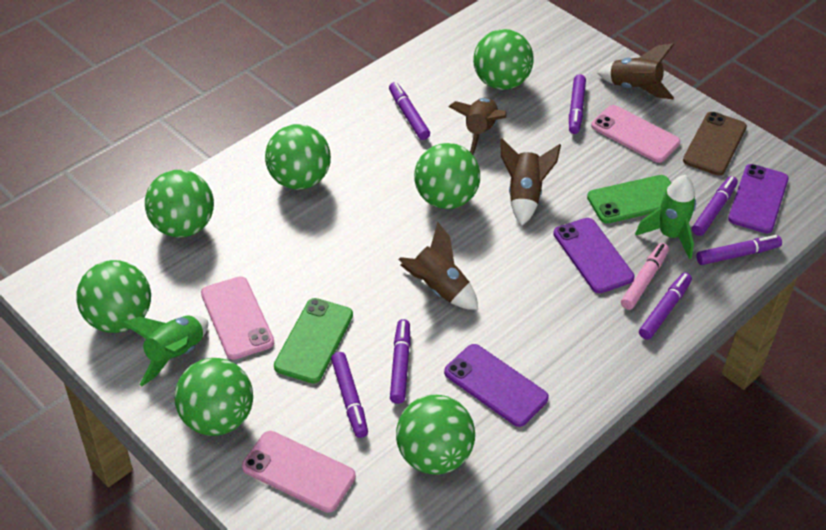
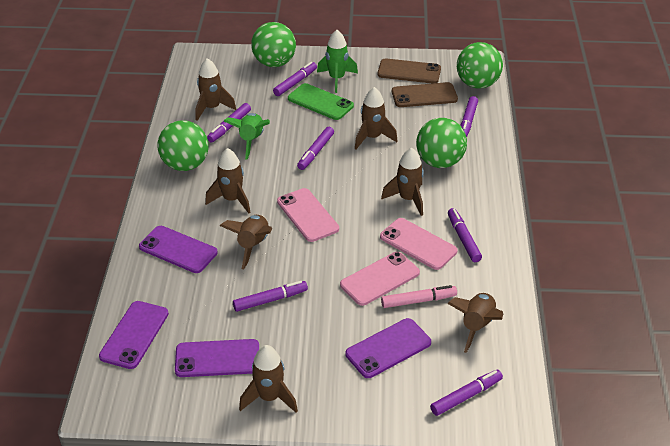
brown phone: [683,112,747,176] = 1 -> [378,58,441,83] [392,82,458,107] = 2
brown rocket: [398,222,478,310] [449,98,507,155] [501,138,561,225] [597,43,674,99] = 4 -> [196,58,236,121] [205,148,251,213] [220,215,272,269] [239,345,298,413] [355,87,397,149] [381,147,424,216] [447,293,503,353] = 7
green ball: [76,260,151,333] [145,170,214,238] [175,358,253,436] [265,124,331,190] [396,395,475,475] [414,143,480,209] [473,29,534,90] = 7 -> [158,120,209,171] [251,22,296,67] [416,118,467,168] [457,42,503,89] = 4
green phone: [274,298,353,384] [587,175,671,224] = 2 -> [288,83,354,120] = 1
purple phone: [444,344,549,427] [553,218,635,293] [728,164,789,233] = 3 -> [99,301,169,369] [139,226,218,273] [175,339,259,377] [345,318,431,378] = 4

